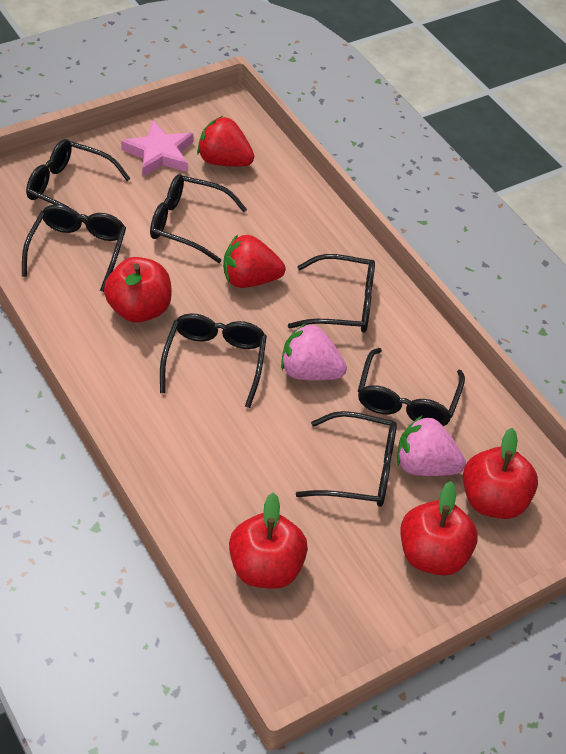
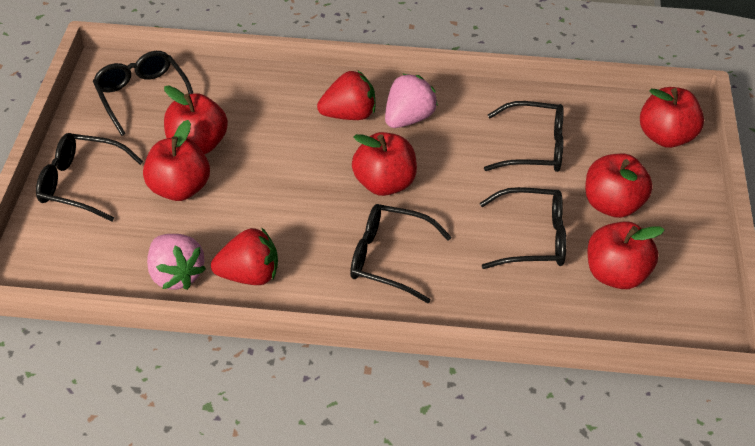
black glasses: [22,204,126,292] [26,139,131,224] [150,174,247,263] [160,313,267,408] [288,254,375,333] [296,411,397,507] [358,348,465,426] = 7 -> [36,133,143,222] [93,51,193,136] [350,204,452,303] [480,187,566,269] [484,101,564,172] = 5
pink star: [121,121,193,177] = 1 -> none = 0
red apple: [104,257,172,323] [229,493,308,589] [401,481,478,576] [463,428,538,519] = 4 -> [143,120,210,201] [164,86,228,154] [352,132,417,196] [585,154,653,218] [587,221,665,289] [640,87,704,148] = 6

